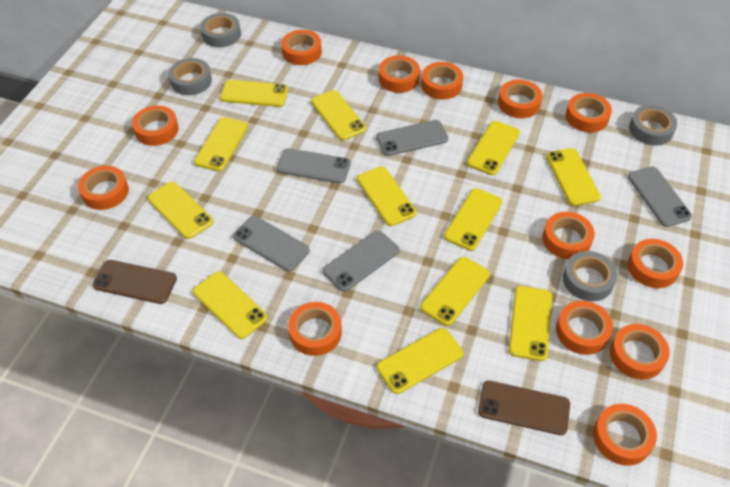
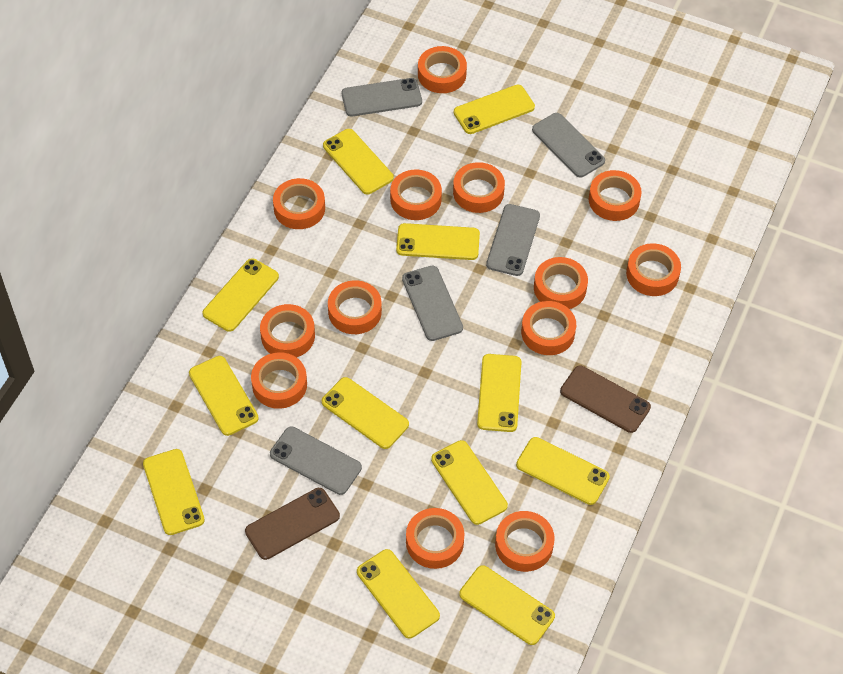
grey tape: [168,58,212,95] [200,13,241,47] [563,251,618,301] [629,105,677,146] = 4 -> none = 0

